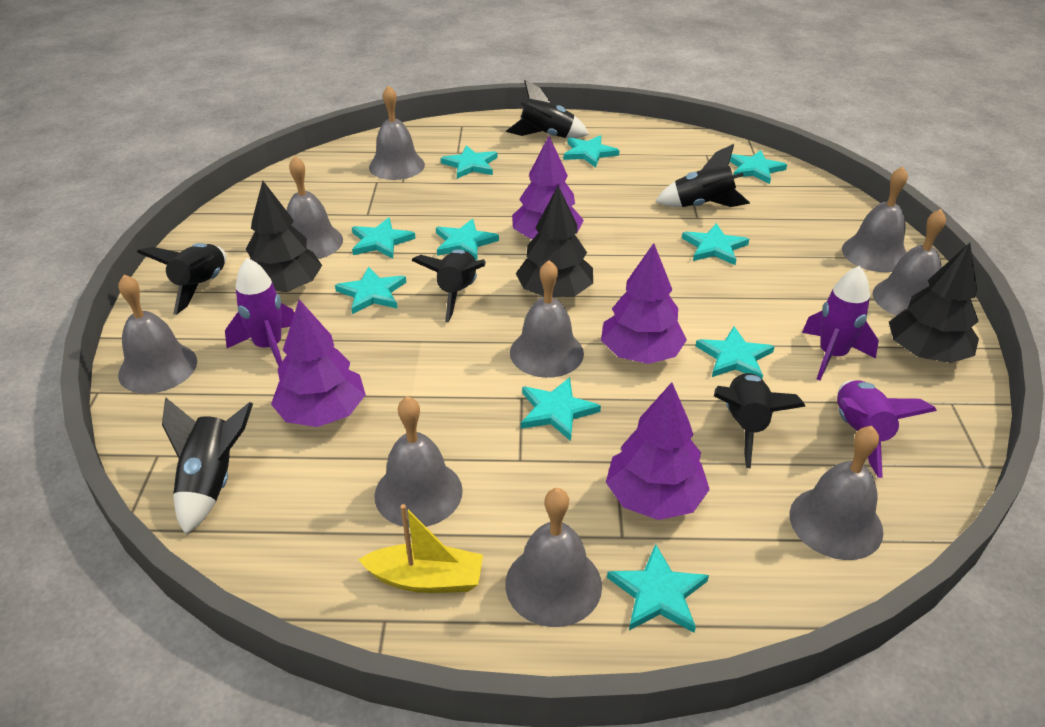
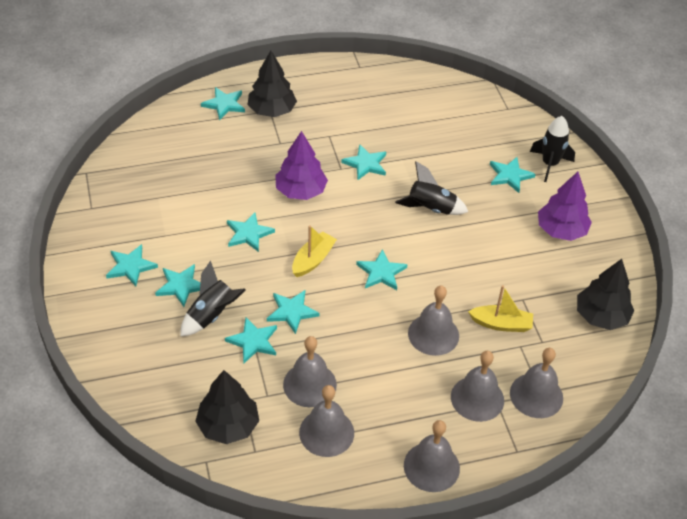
black rocket: [137,243,226,315] [162,398,253,535] [411,249,486,322] [506,80,589,138] [655,144,750,207] [714,373,806,468] = 6 -> [180,261,246,337] [395,161,468,215] [530,116,575,182] = 3
grey bell: [118,274,197,394] [286,156,343,259] [369,85,425,180] [374,396,463,528] [505,488,602,627] [510,260,584,378] [790,426,884,560] [842,166,908,272] [873,209,946,316] = 9 -> [283,336,337,407] [299,385,354,457] [404,420,460,492] [408,286,459,356] [451,351,504,422] [510,348,563,418] = 6
purple rocket: [225,258,294,366] [802,266,879,380] [837,380,937,478] = 3 -> none = 0
purple tree: [271,299,366,427] [512,136,584,239] [601,243,687,364] [606,382,710,520] = 4 -> [275,131,328,200] [538,172,592,241] = 2
turquoise star: [335,267,406,314] [352,217,416,259] [436,219,499,260] [441,145,498,179] [521,377,601,441] [563,135,620,168] [607,544,709,633] [682,223,749,265] [696,326,775,378] [730,150,787,184] = 10 -> [106,244,158,286] [155,264,200,307] [201,87,245,120] [225,317,277,363] [227,212,275,252] [267,290,320,334] [341,144,386,180] [356,249,408,290] [490,157,536,193] = 9
yellow boat: [358,504,483,593] = 1 -> [292,225,337,277] [468,285,533,332] = 2

